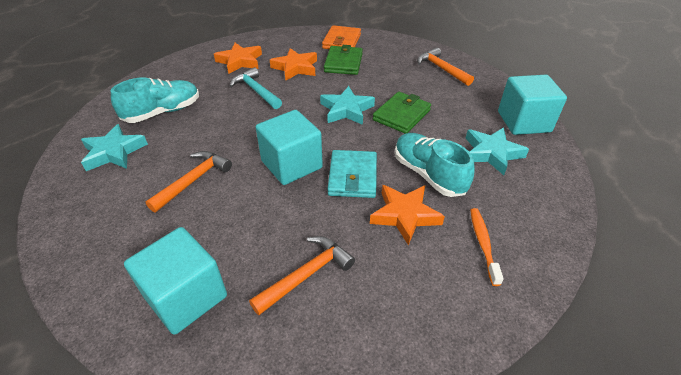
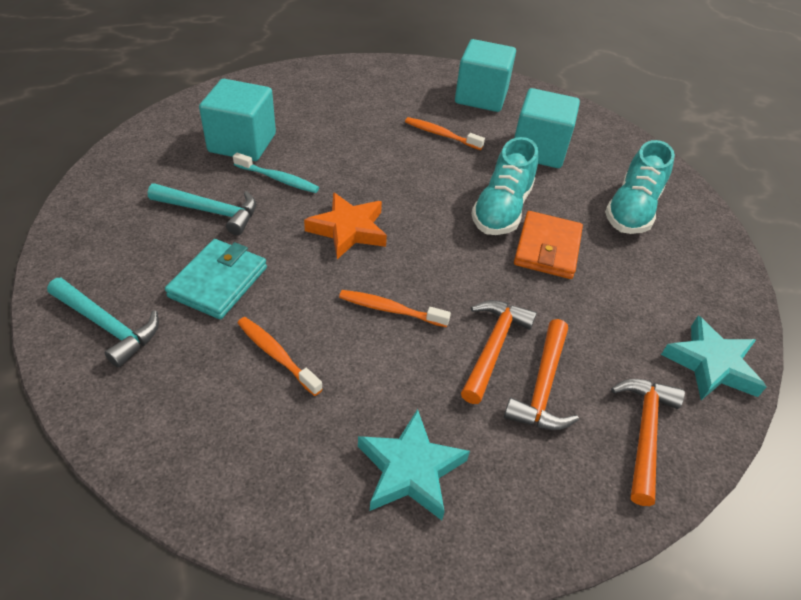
green wallet: [324,45,363,75] [373,92,431,134] = 2 -> none = 0
orange star: [214,43,262,74] [270,48,317,81] [370,185,445,246] = 3 -> [304,192,387,259] = 1
orange toothbrush: [470,208,504,286] = 1 -> [238,317,323,396] [339,290,451,327] [405,117,485,150] = 3
turquoise hammer: [230,67,282,109] = 1 -> [47,278,159,368] [148,183,256,235] = 2
turquoise star: [81,124,148,171] [320,86,375,125] [465,127,529,175] = 3 -> [358,409,470,520] [661,316,766,400] = 2
turquoise toothbrush: none = 0 -> [233,153,319,193] = 1

